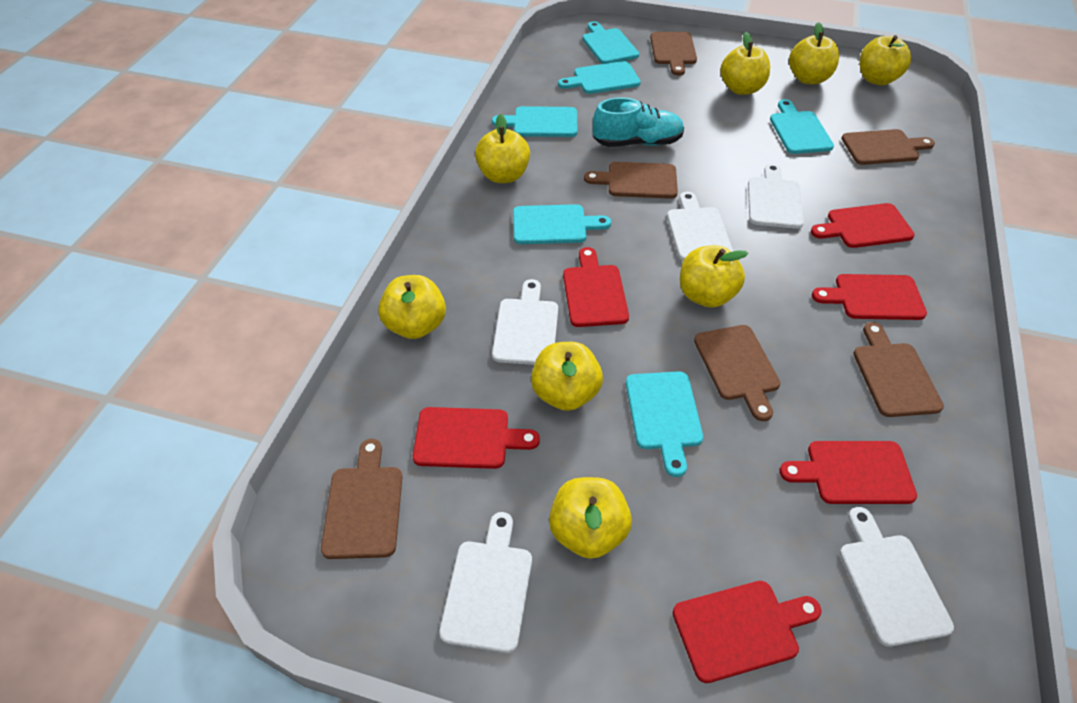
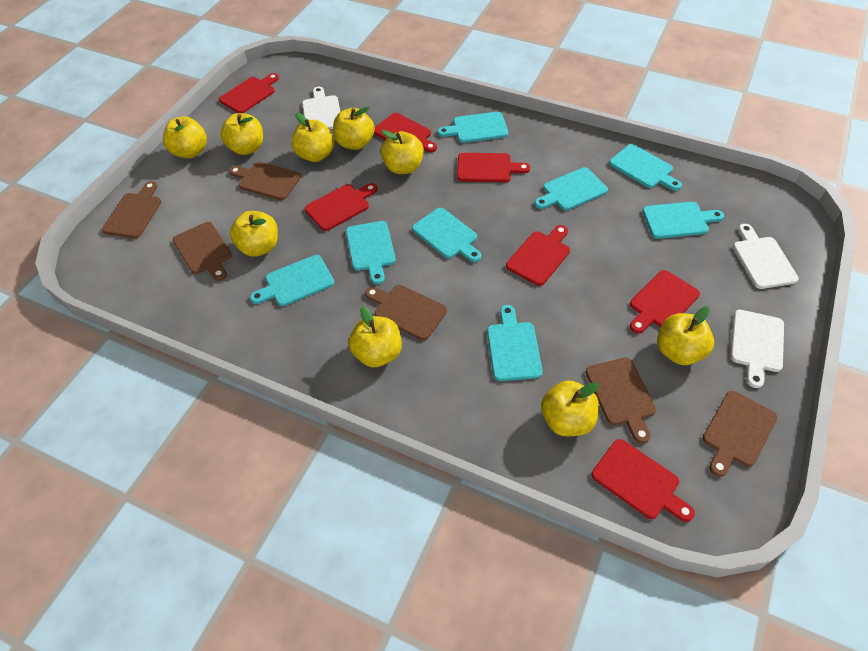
red cutting board: [413,407,540,469] [563,247,629,327] [673,581,822,683] [779,441,917,504] [811,203,915,248] [812,274,927,320] = 6 -> [219,73,279,113] [305,183,377,231] [374,113,437,153] [457,153,530,182] [506,225,570,286] [591,439,695,522] [630,270,700,334] = 7
turquoise cutting board: [492,106,577,137] [513,204,611,244] [558,61,641,94] [582,21,639,64] [626,371,703,477] [770,99,834,154] = 6 -> [250,255,334,306] [346,221,396,284] [412,208,481,262] [438,112,508,143] [487,305,543,381] [535,167,608,211] [609,144,682,191] [642,202,724,239] = 8
turquoise shoe: [593,97,684,147] = 1 -> none = 0
white cutting board: [439,512,532,653] [492,279,558,365] [667,192,733,260] [748,163,804,229] [839,507,954,647] = 5 -> [302,87,340,129] [731,310,784,388] [733,224,799,289] = 3
yellow apple: [378,275,446,339] [475,114,530,183] [531,342,603,411] [549,477,632,559] [680,245,749,308] [720,32,770,95] [789,22,839,84] [860,35,911,85] = 8 -> [163,116,207,159] [220,113,263,155] [230,211,278,257] [291,112,334,162] [333,106,375,150] [349,306,402,367] [381,130,424,174] [541,381,599,436] [657,306,714,365] = 9

